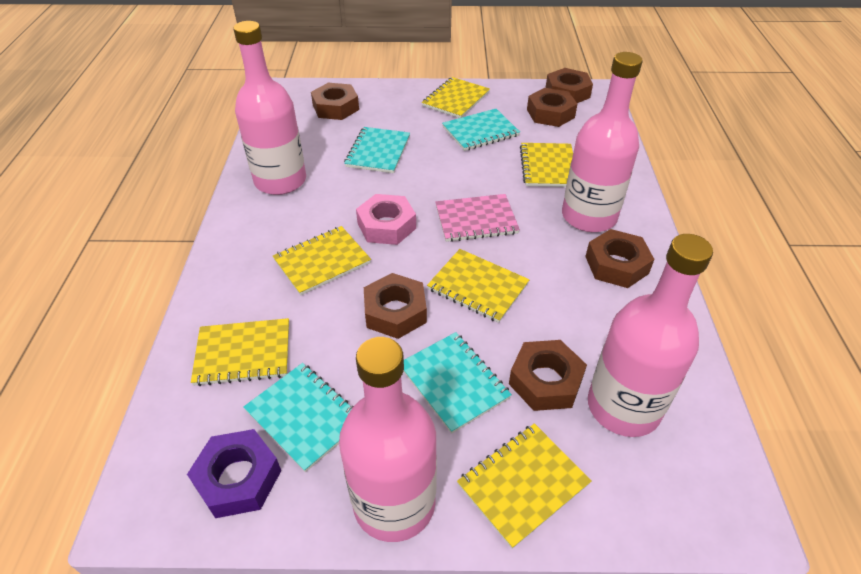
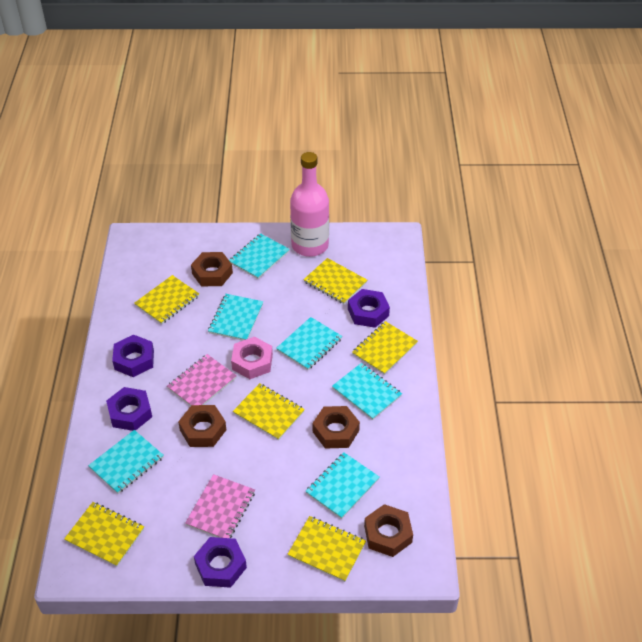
brown nut: [311,83,359,120] [364,273,427,339] [509,340,587,411] [527,88,577,127] [545,68,593,103] [585,229,654,288] = 6 -> [178,405,226,447] [191,252,233,286] [313,406,360,449] [364,504,413,557] = 4
pink bottle: [233,21,306,195] [339,337,437,542] [562,52,643,232] [588,234,713,437] = 4 -> [290,152,329,257] = 1
pink notebook: [435,194,520,242] = 1 -> [167,354,237,406] [185,474,255,538] = 2
purple nut: [187,429,281,518] = 1 -> [106,387,152,431] [112,335,154,377] [194,537,247,588] [348,289,390,328] = 4
turquoise notebook: [243,363,354,472] [344,127,410,173] [403,332,512,434] [442,109,520,151] = 4 -> [88,430,164,494] [208,294,263,340] [229,233,290,279] [276,317,342,370] [305,452,379,519] [332,363,402,420] = 6

